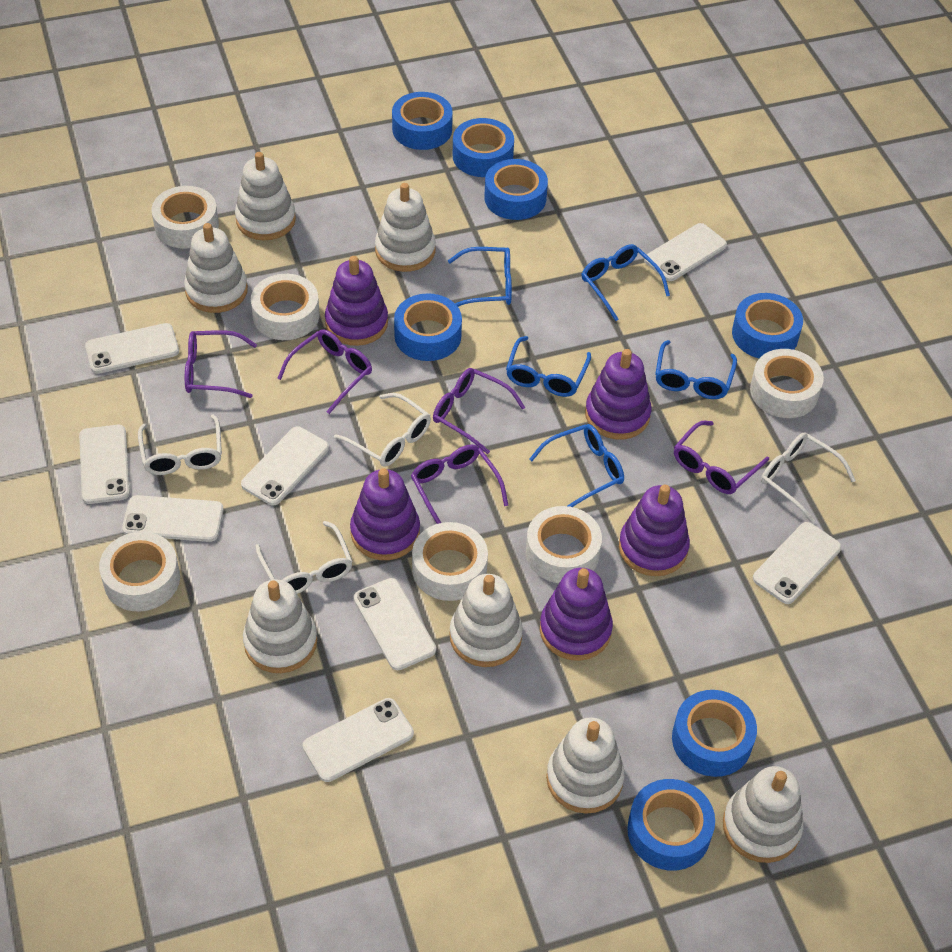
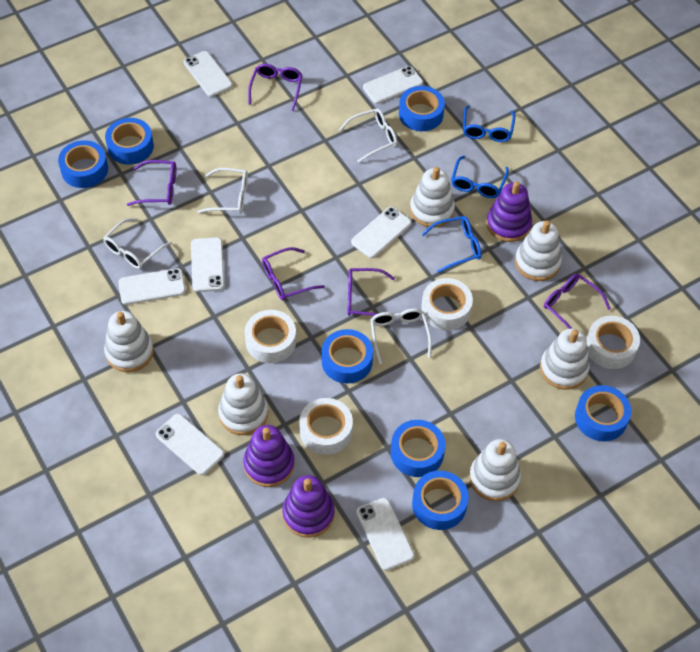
blue glasses: [448,247,512,307] [506,336,591,397] [529,424,624,507] [582,244,670,321] [655,340,737,399] = 5 -> [422,216,482,273] [451,156,509,198] [463,105,516,142] = 3
purple stacking toy: [325,256,388,346] [350,468,420,560] [540,568,613,661] [585,349,651,440] [619,485,690,576] = 5 -> [243,425,295,487] [282,475,335,538] [487,181,532,242] = 3
white phone: [79,425,130,504] [85,323,179,374] [122,495,224,542] [241,426,329,505] [303,698,414,782] [354,578,436,670] [644,223,727,281] [753,522,842,604] = 8 -> [118,268,186,305] [156,414,224,475] [184,51,233,97] [191,237,224,292] [351,207,412,258] [356,498,414,571] [363,66,423,104] = 7
white stacking toy: [184,223,248,313] [235,152,296,240] [243,579,317,673] [375,183,436,272] [450,574,523,667] [546,717,625,814] [723,766,803,863] = 7 -> [104,311,154,372] [218,373,268,435] [410,167,455,228] [469,439,521,501] [515,220,562,281] [540,329,590,390] = 6
white tape: [99,532,180,611] [152,186,219,249] [251,274,319,340] [412,522,488,601] [526,506,602,583] [750,349,824,418] = 6 -> [245,310,296,363] [299,398,353,455] [421,278,473,330] [586,316,640,369] = 4

